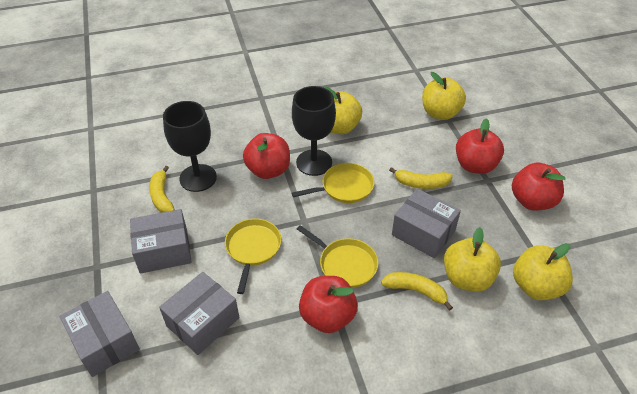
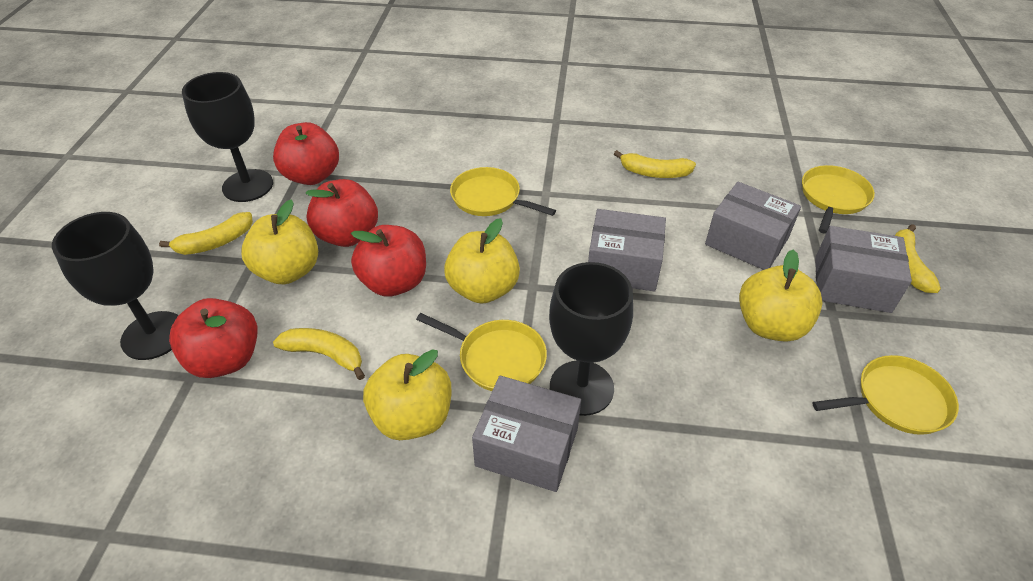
black goblet: [163,101,217,192] [292,86,336,176] = 2 -> [52,212,179,360] [182,72,273,202] [549,262,633,416] = 3
yellow banana: [149,166,175,213] [381,272,453,311] [389,167,453,189] = 3 -> [159,212,253,255] [273,328,365,380] [614,150,696,178] [895,224,941,293] = 4
yellow pan: [225,219,281,294] [292,163,374,203] [297,225,378,288] = 3 -> [416,313,547,391] [450,167,556,216] [802,165,875,234] [812,355,959,435] = 4

